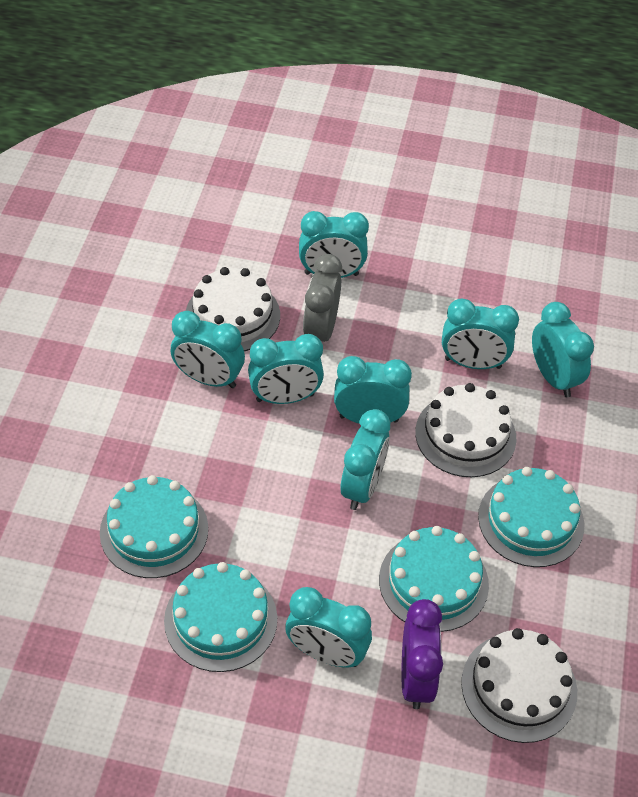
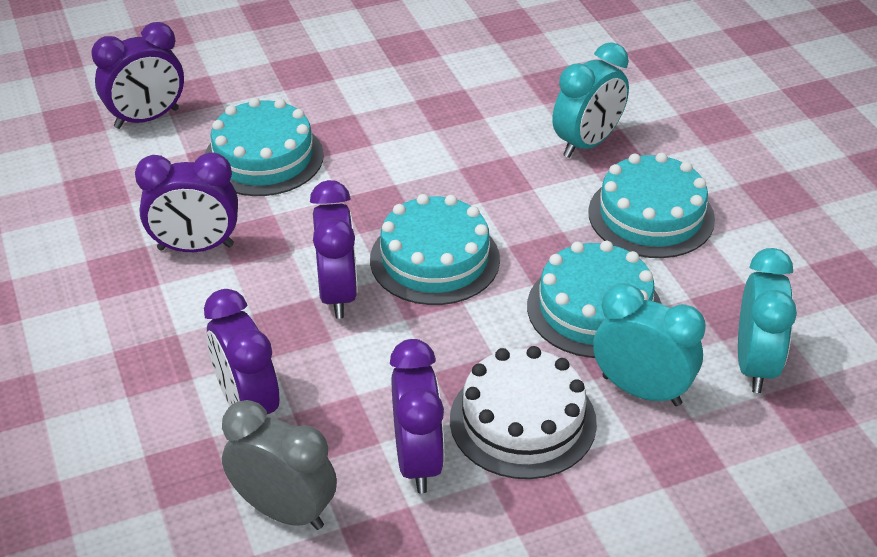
purple clock: [401,599,443,709] = 1 -> [91,22,184,129] [135,152,238,252] [204,289,279,414] [310,180,357,319] [390,339,444,493] = 5
turquoise clock: [171,311,245,388] [248,334,324,404] [285,587,372,668] [299,211,369,278] [334,356,412,424] [340,409,390,510] [442,299,519,369] [532,302,594,397] = 8 -> [553,42,629,158] [593,283,706,406] [738,248,797,393] = 3
white cake: [186,267,280,351] [415,383,517,477] [461,628,577,743] = 3 -> [450,346,597,479] = 1

